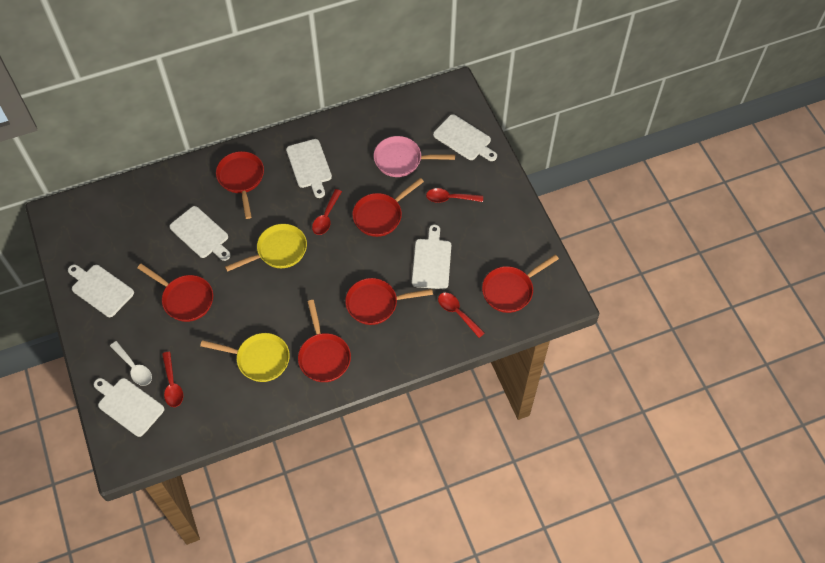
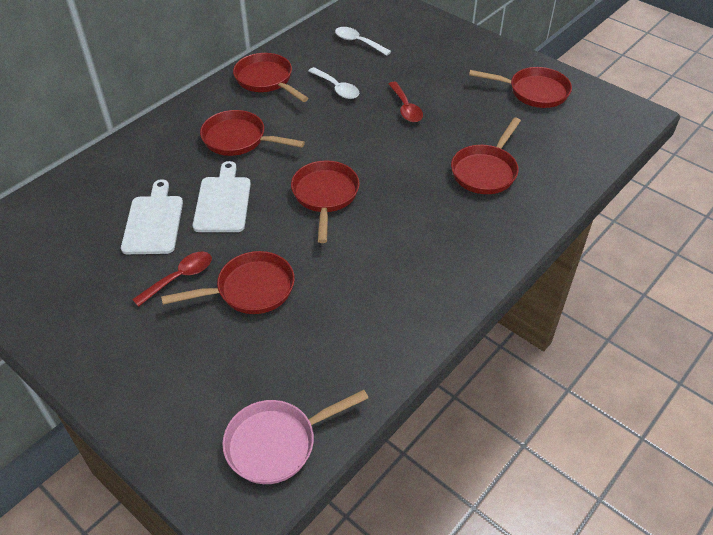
red spoon: [162,352,183,407] [312,189,342,235] [426,188,483,203] [438,292,484,338] = 4 -> [132,251,212,307] [389,82,423,122] = 2
white cutting board: [68,264,134,317] [94,378,164,437] [169,206,231,261] [286,139,332,198] [412,225,451,289] [433,114,497,161] = 6 -> [121,179,183,254] [193,161,251,232] = 2
white spoon: [110,341,152,386] = 1 -> [308,67,359,99] [335,27,392,56] = 2
yellow pan: [200,333,290,382] [225,224,307,272] = 2 -> none = 0

